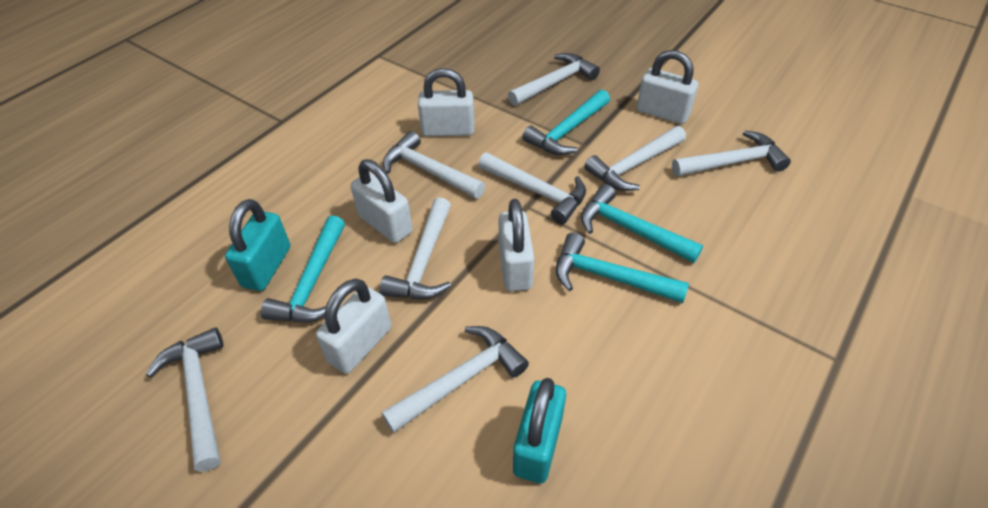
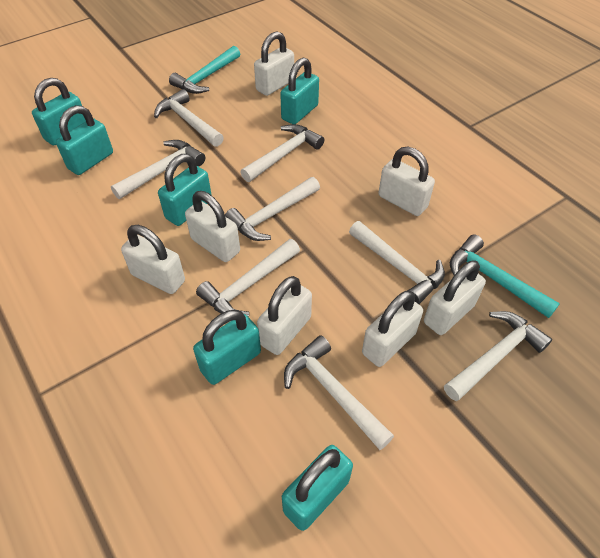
turquoise hammer: [261,215,345,322] [522,89,610,155] [556,233,689,303] [581,184,703,263] = 4 -> [169,46,240,94] [450,234,560,318] = 2
turquoise padlock: [225,199,290,291] [513,378,566,483] = 2 -> [32,78,86,145] [56,105,113,175] [158,154,212,226] [193,310,261,385] [280,58,319,124] [282,445,353,531] = 6
white padlock: [316,279,392,374] [351,159,413,243] [418,68,474,136] [499,199,534,291] [637,50,698,124] = 5 -> [121,225,185,294] [185,191,240,262] [254,32,294,96] [257,276,312,355] [362,290,423,367] [378,147,435,216] [424,260,486,335] = 7

